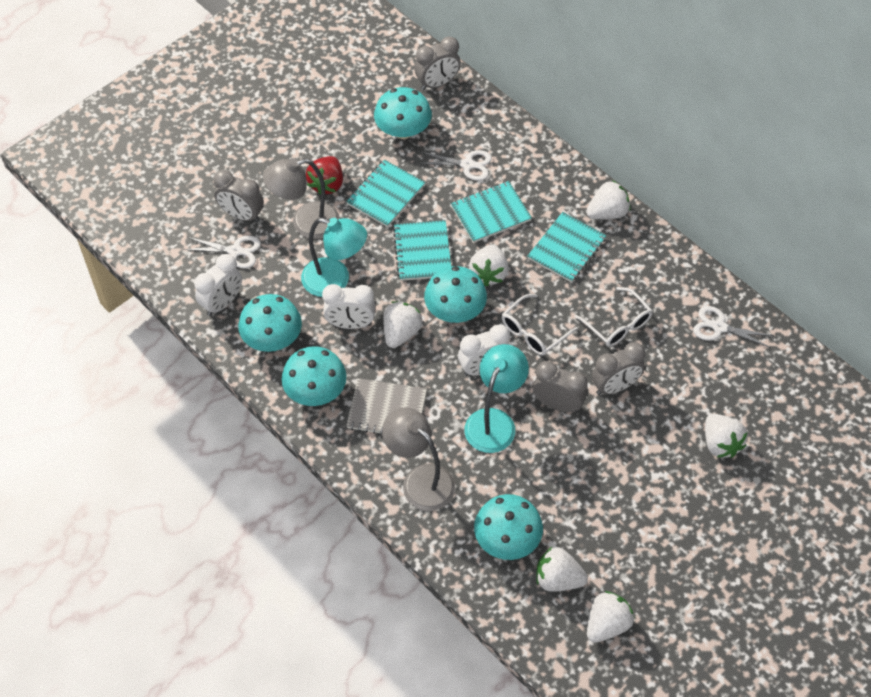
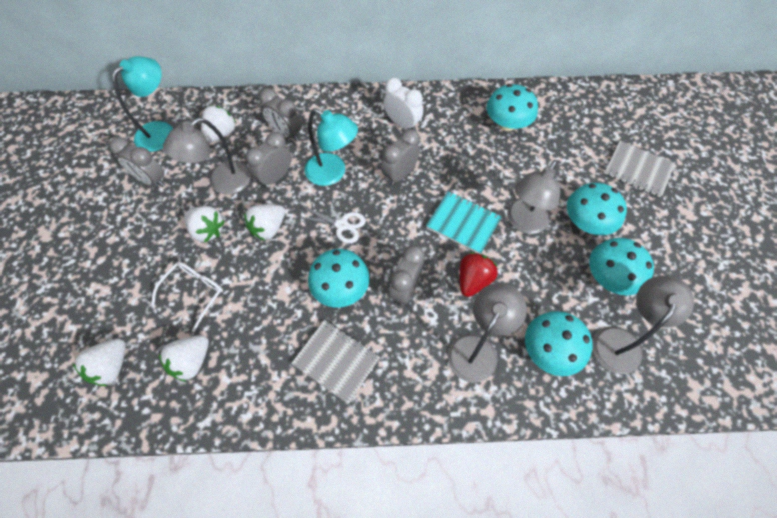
grey clock: [214,170,264,222] [414,37,461,90] [533,361,588,413] [592,342,645,395] = 4 -> [110,137,165,187] [246,132,292,188] [259,88,302,142] [381,129,420,185] [389,245,424,306] = 5
grey lamp: [263,158,340,239] [382,408,455,511] = 2 -> [163,118,251,194] [448,283,527,383] [507,160,560,234] [592,275,694,374] = 4
grey notebook: [346,378,427,435] = 1 -> [291,320,380,404] [604,141,675,197] = 2
turquoise notebook: [346,160,425,227] [393,220,451,281] [451,181,532,243] [528,212,607,282] = 4 -> [426,191,502,254] = 1
white clock: [194,254,242,316] [322,284,375,329] [458,324,510,376] = 3 -> [383,78,423,131] = 1
white glasses: [502,294,578,356] [575,287,653,347] = 2 -> [151,261,223,332] = 1
white scissors: [183,236,261,268] [417,150,492,181] [693,306,773,348] = 3 -> [297,206,366,243] = 1
white strawberry: [383,301,423,348] [469,244,508,286] [536,547,588,592] [586,180,631,220] [587,591,634,643] [705,414,747,458] = 6 -> [73,338,126,386] [159,335,209,382] [184,206,225,243] [201,105,236,143] [244,204,285,241] = 5

